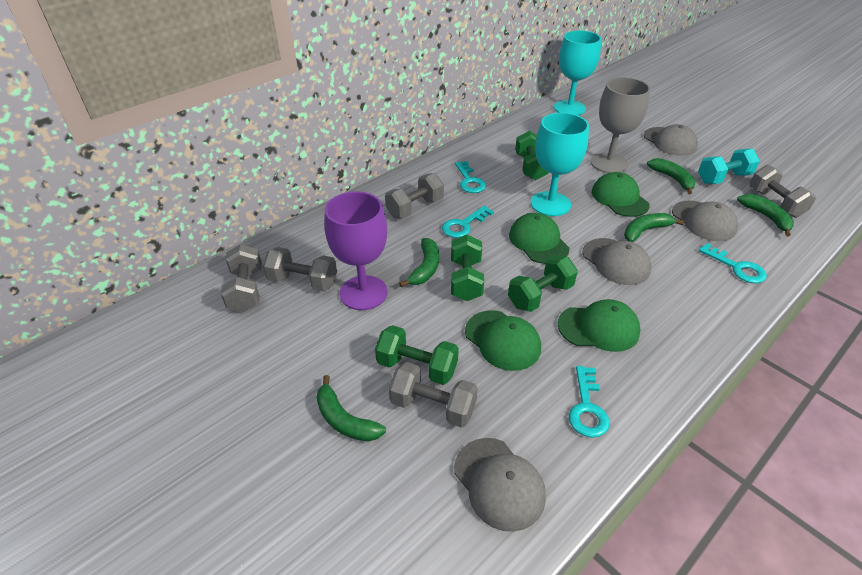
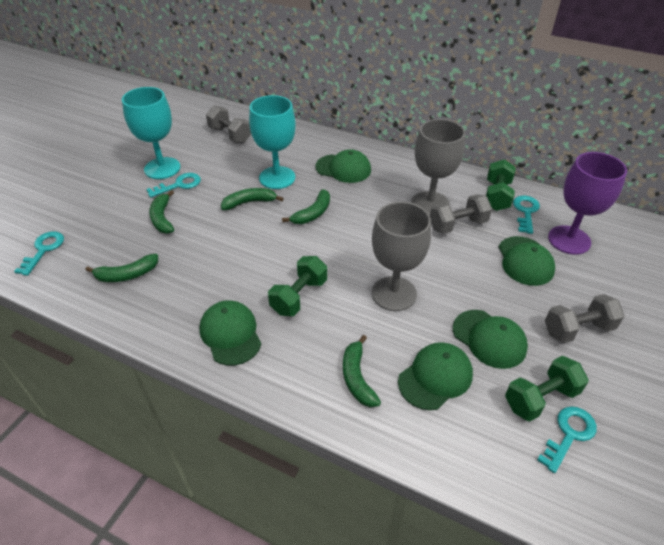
green cap: [465,310,541,371] [509,213,569,264] [558,299,640,352] [592,172,650,217] = 4 -> [199,300,261,366] [315,149,371,183] [398,342,473,410] [453,310,528,369] [499,236,555,286] = 5
green dumbbell: [375,325,459,385] [451,234,484,301] [508,255,578,312] [515,131,549,180] = 4 -> [268,256,327,316] [486,159,515,211] [505,356,588,422] = 3
grey cap: [454,438,546,532] [582,238,651,285] [644,124,698,156] [672,200,738,241] = 4 -> none = 0
grey dumbbell: [221,244,262,312] [263,247,337,291] [385,173,444,218] [389,362,478,427] [750,165,816,218] = 5 -> [206,105,251,143] [430,194,492,234] [545,294,625,343] = 3
grey goblet: [590,77,650,173] = 1 -> [372,202,431,311] [411,119,465,215] = 2
turquoise dumbbell: [698,149,760,184] = 1 -> none = 0

